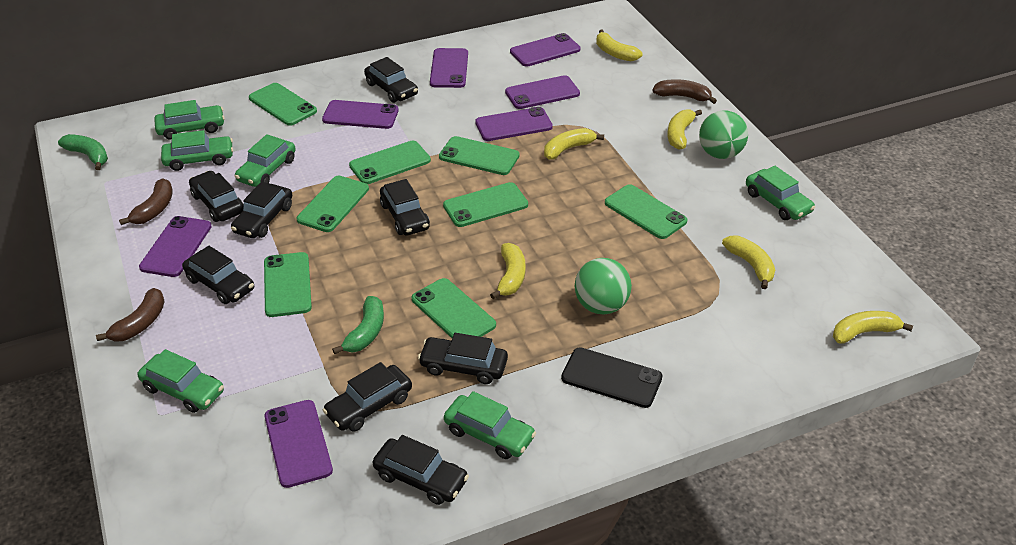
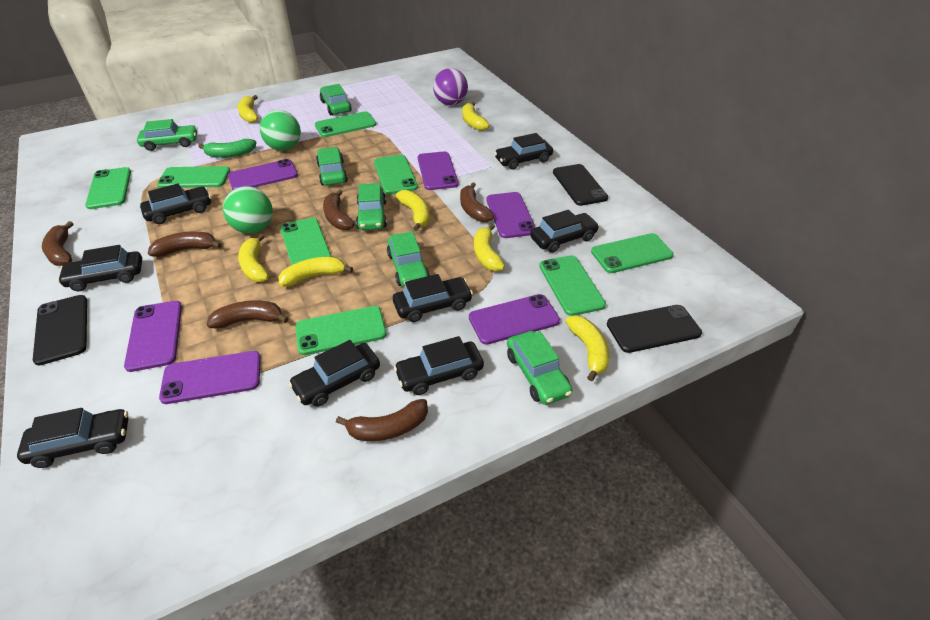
black phone: [561,347,662,408] = 1 -> [33,295,87,365] [553,164,608,206] [607,305,702,353] = 3
brown banana: [96,288,165,342] [119,178,172,225] [652,79,717,104] = 3 -> [42,221,74,266] [148,231,222,257] [207,300,289,329] [323,189,354,230] [336,399,428,441] [460,183,494,222] = 6
green banana: [58,134,108,170] [332,296,384,354] = 2 -> [198,139,256,158] = 1
purple ball: none = 0 -> [433,68,468,105] = 1
purple phone: [139,216,212,277] [264,400,333,488] [322,100,399,129] [430,48,468,88] [475,107,553,141] [505,75,580,109] [510,33,580,67] = 7 -> [124,301,182,372] [159,351,261,404] [228,159,298,190] [418,151,458,190] [469,294,560,345] [486,192,536,238] = 6
yellow banana: [490,243,525,299] [544,128,604,160] [596,29,643,61] [667,109,702,150] [722,236,775,289] [833,311,913,343] = 6 -> [238,95,258,123] [238,234,269,282] [279,257,353,287] [396,190,430,231] [462,102,489,131] [474,224,505,271] [566,315,610,381] = 7

